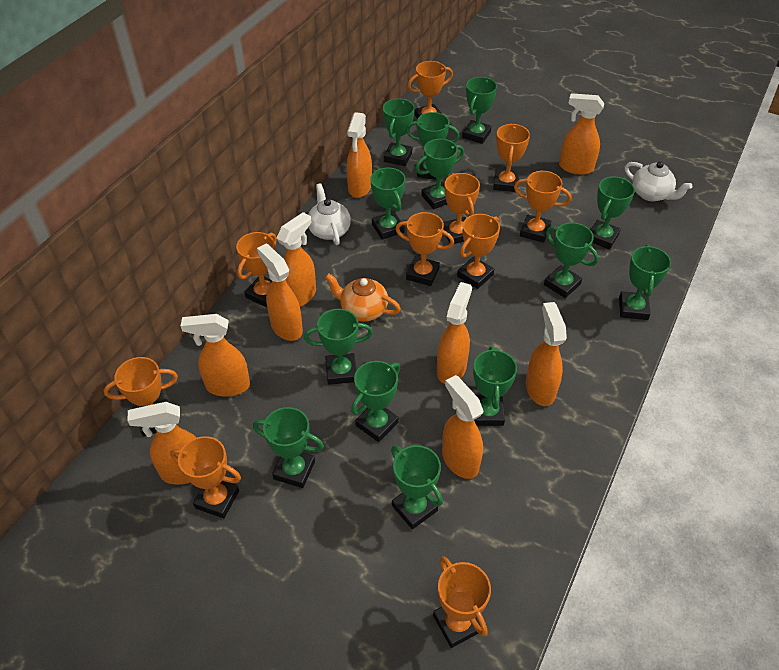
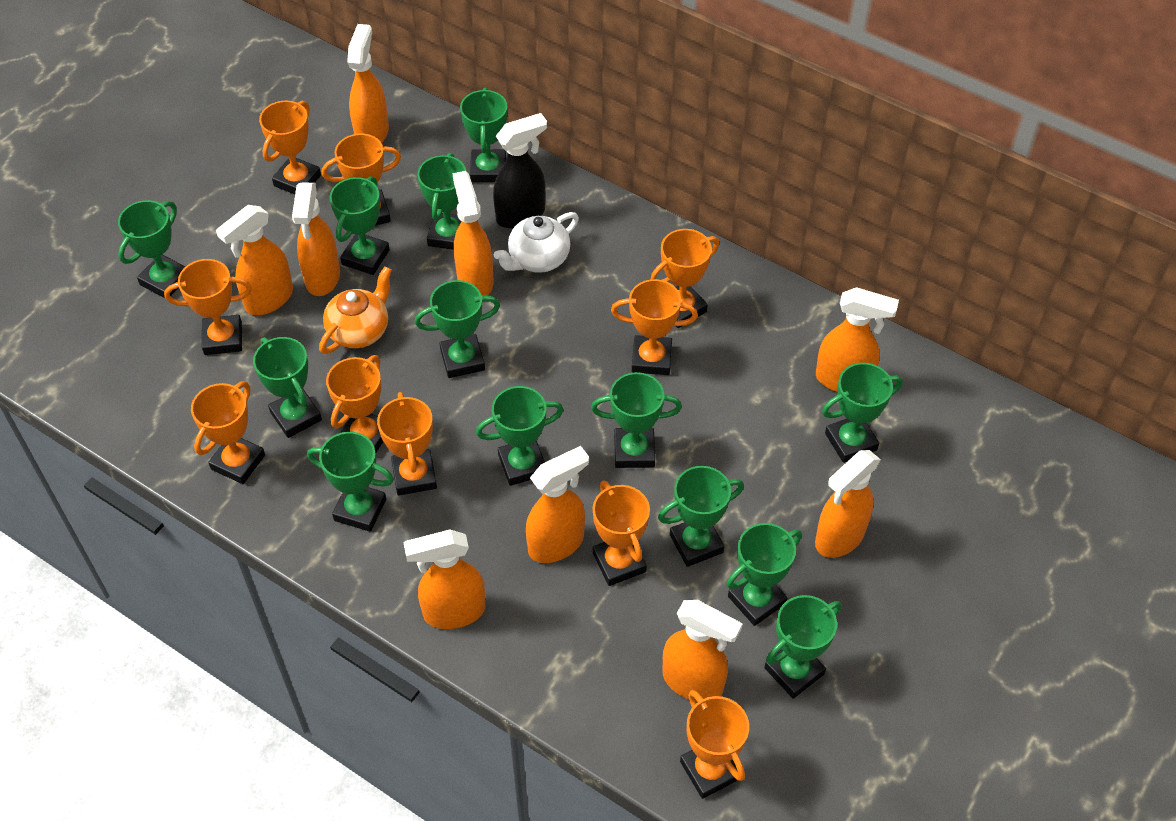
black spray bottle: none = 0 -> [493,113,547,229] = 1
white teapot: [308,183,351,245] [625,161,692,201] = 2 -> [494,212,579,273] = 1

